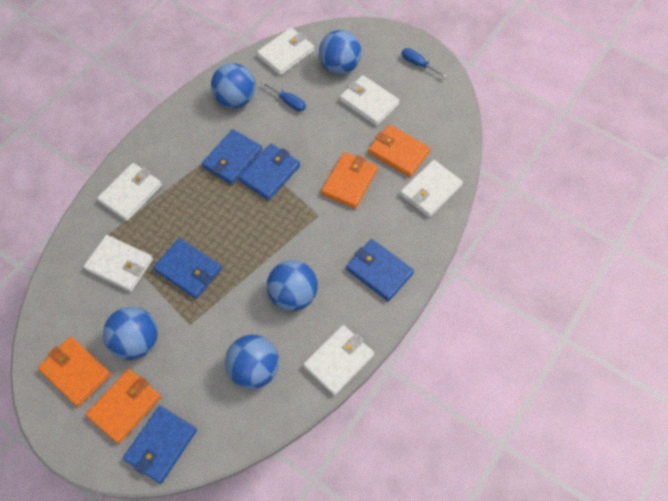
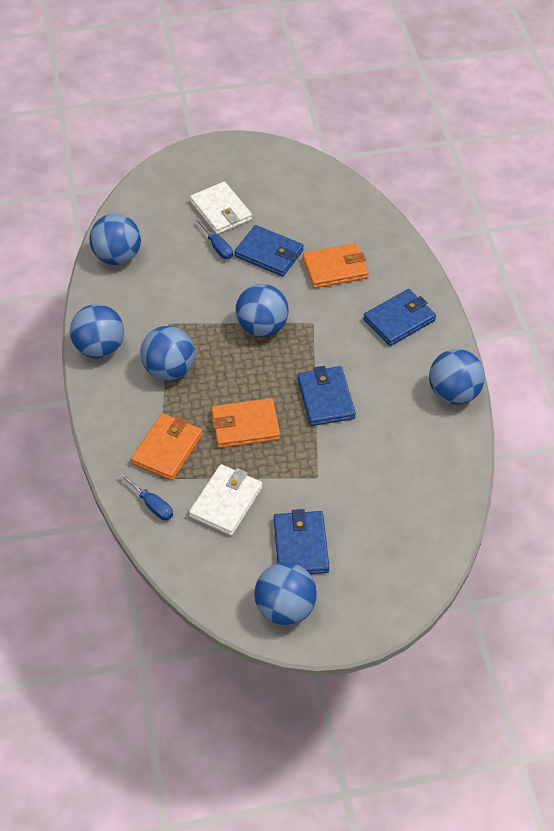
blue ball: [103,307,158,360] [211,63,255,108] [225,335,279,389] [267,260,318,311] [319,30,362,75] = 5 -> [70,304,124,358] [89,214,141,265] [140,326,195,380] [235,284,289,337] [254,562,317,626] [429,349,485,405] = 6
blue wallet: [123,406,197,484] [153,238,222,299] [202,129,263,185] [239,144,300,200] [346,239,414,302] = 5 -> [234,225,304,276] [274,509,329,574] [297,366,356,426] [363,289,436,346] = 4
orange wallet: [38,337,111,407] [86,369,161,444] [321,152,378,209] [368,124,431,177] = 4 -> [131,413,202,481] [211,398,280,448] [303,243,369,288] = 3
white wallet: [84,235,153,292] [97,163,162,221] [257,28,314,75] [303,325,374,396] [340,75,400,126] [400,160,463,217] = 6 -> [189,464,262,536] [190,182,252,235] = 2

